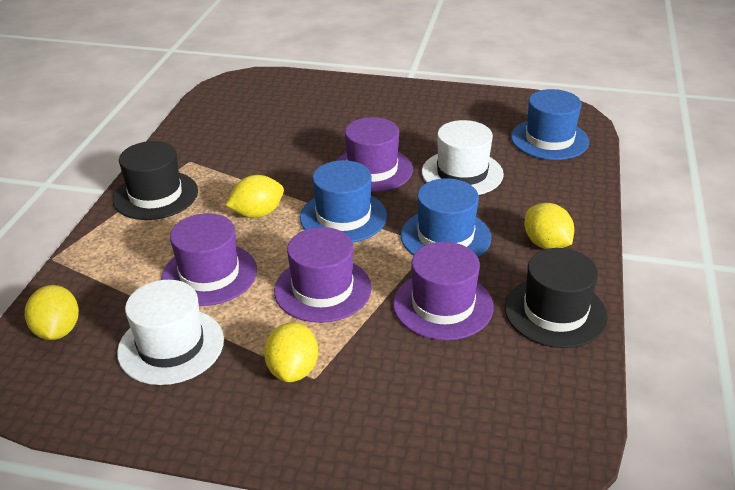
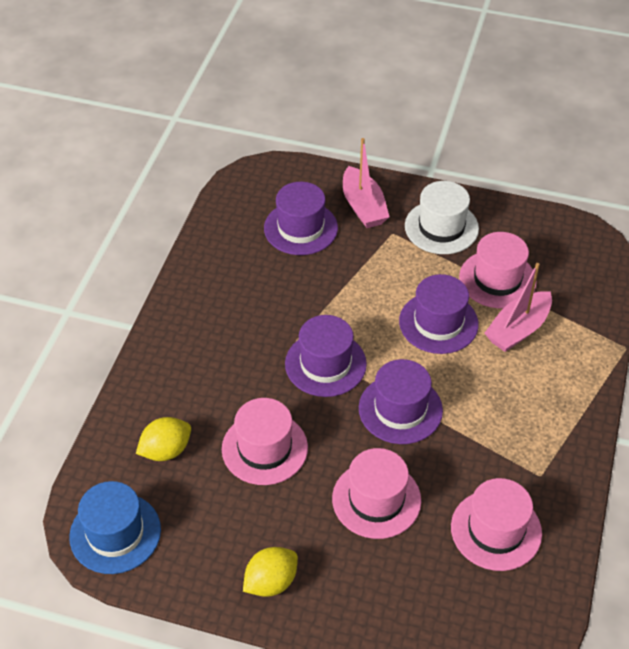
black hat: [113,141,198,220] [505,248,608,348] = 2 -> none = 0
blue hat: [300,160,387,242] [401,178,491,258] [511,89,589,160] = 3 -> [69,481,161,574] = 1
pink boat: none = 0 -> [343,138,389,228] [484,263,552,352] = 2
pink hat: none = 0 -> [222,398,308,485] [332,448,421,539] [451,478,542,571] [459,232,537,308] = 4
white hat: [117,280,224,385] [422,120,504,195] = 2 -> [405,181,479,254] = 1
yellow lemon: [25,285,79,340] [225,175,284,218] [264,322,318,382] [524,203,574,249] = 4 -> [136,417,191,461] [243,547,298,597] = 2

